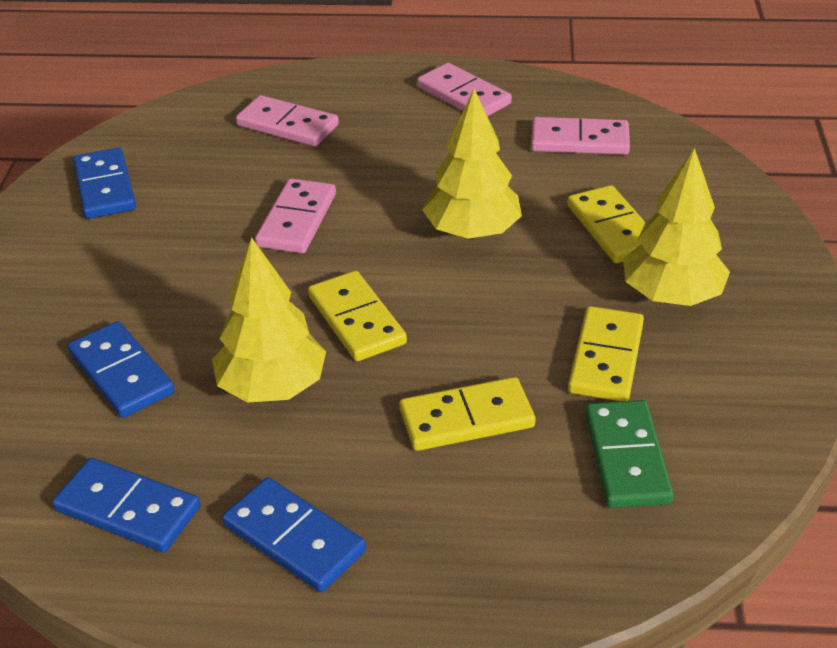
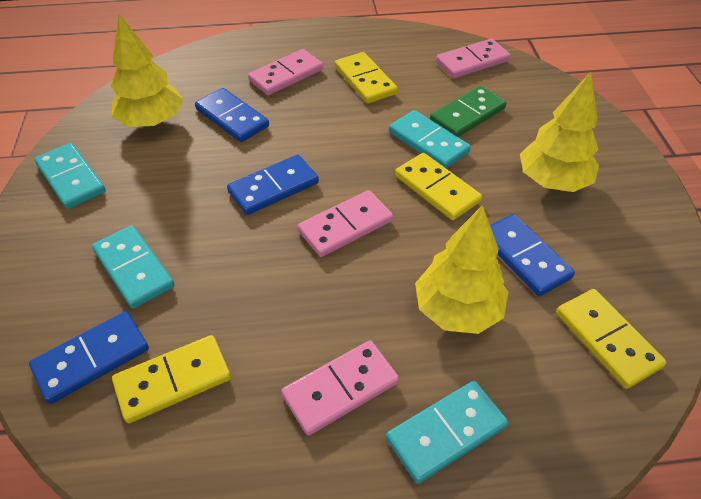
turquoise domino: none = 0 -> [35,143,106,209] [92,225,175,309] [386,381,508,484] [389,110,471,169] = 4

